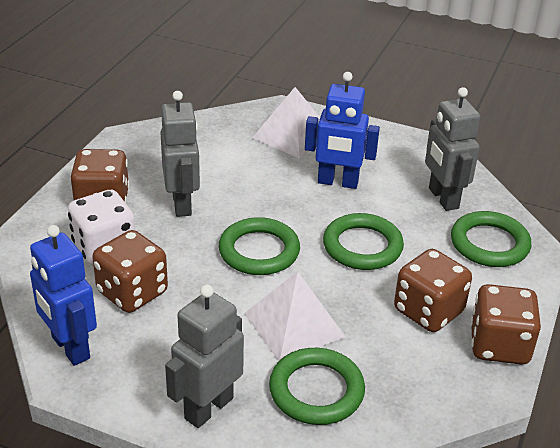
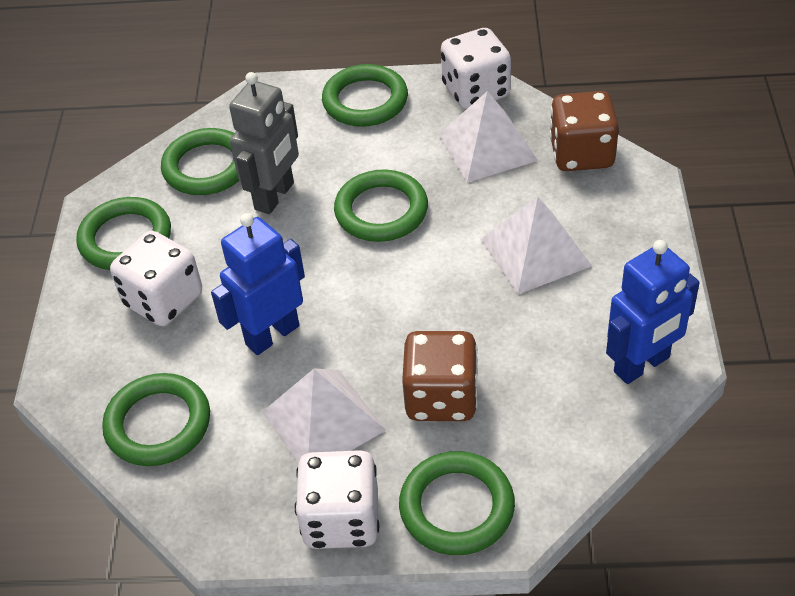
brown dice: [70,149,129,203] [92,230,168,313] [394,249,472,332] [470,284,541,365] = 4 -> [402,331,478,421] [549,91,619,171] = 2
green ring: [219,217,300,275] [269,348,365,425] [323,213,404,270] [451,211,531,267] = 4 -> [76,197,171,270] [102,373,210,466] [161,128,239,195] [322,64,408,127] [334,170,428,242] [399,451,515,555] = 6
grey robot: [160,91,200,217] [165,285,244,428] [425,87,480,211] = 3 -> [229,72,299,214] = 1
white dice: [68,190,135,266] = 1 -> [110,231,202,326] [295,450,379,549] [441,28,511,109] = 3
white pyramid: [244,271,346,361] [252,87,320,159] = 2 -> [262,369,386,464] [438,91,538,183] [480,197,592,294] = 3

